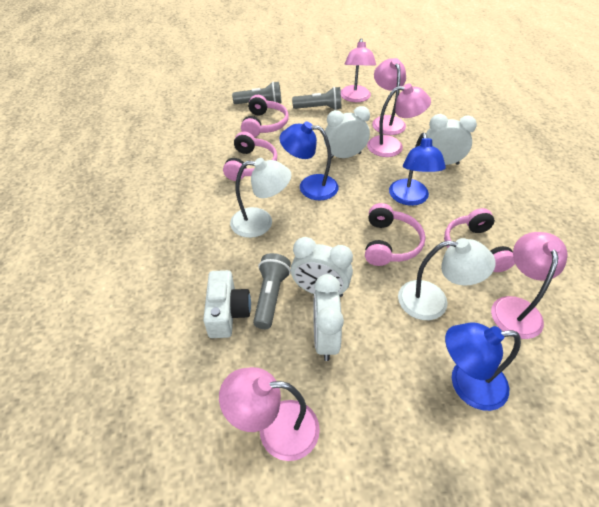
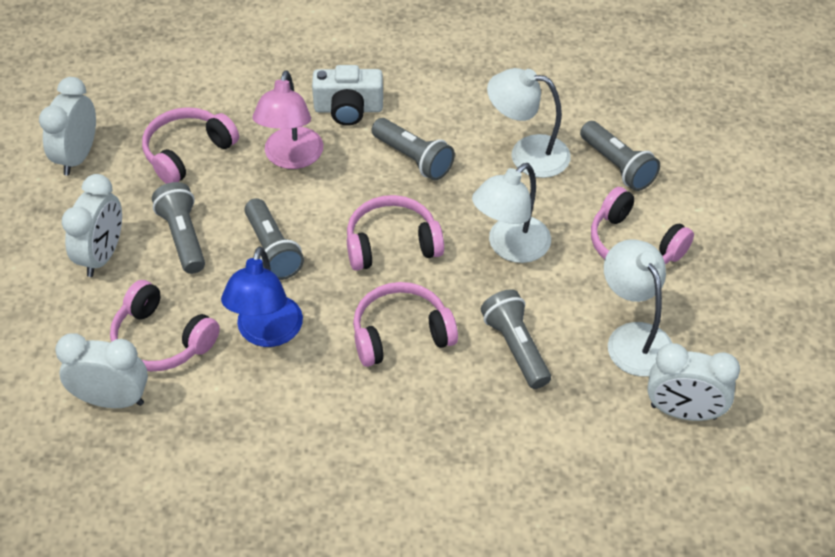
blue lamp: [279,122,338,200] [389,133,446,206] [445,323,521,411] = 3 -> [221,246,303,347] = 1
grey flashlight: [232,82,282,104] [253,253,291,329] [292,87,341,110] = 3 -> [152,182,205,274] [244,198,304,280] [372,118,455,180] [481,289,551,389] [580,121,660,191] = 5
pink headphones: [223,132,277,181] [241,95,289,137] [365,203,426,266] [444,208,515,272] = 4 -> [110,280,220,371] [142,107,239,184] [347,195,444,271] [353,282,458,367] [591,187,694,265] = 5
pink lamp: [219,367,320,461] [341,38,376,102] [367,84,431,157] [372,58,406,135] [491,232,568,339] = 5 -> [252,70,323,169] = 1
white lamp: [230,158,291,238] [398,238,496,320] = 2 -> [472,163,551,263] [487,68,571,178] [604,239,672,376] = 3

